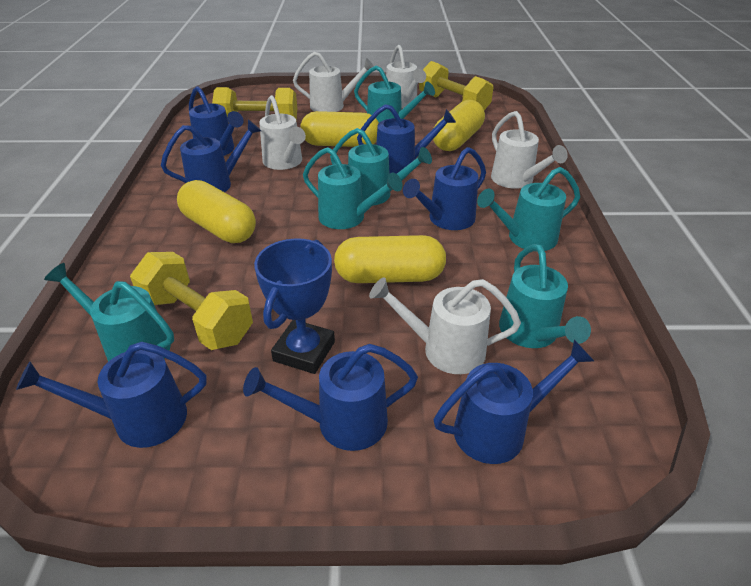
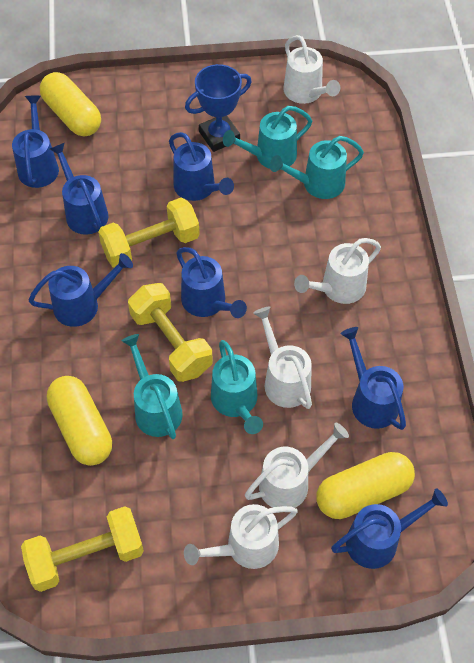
turquoise watering can: [44,263,174,362] [303,147,402,229] [330,128,432,205] [354,65,435,123] [477,167,580,251] [499,244,591,348] = 6 -> [121,334,183,439] [211,340,263,434] [223,106,312,170] [270,136,364,199] = 4
yellow capsule: [177,180,256,243] [300,111,379,147] [334,235,446,283] [433,100,485,151] = 4 -> [40,72,101,136] [47,376,112,466] [316,452,415,519] = 3

